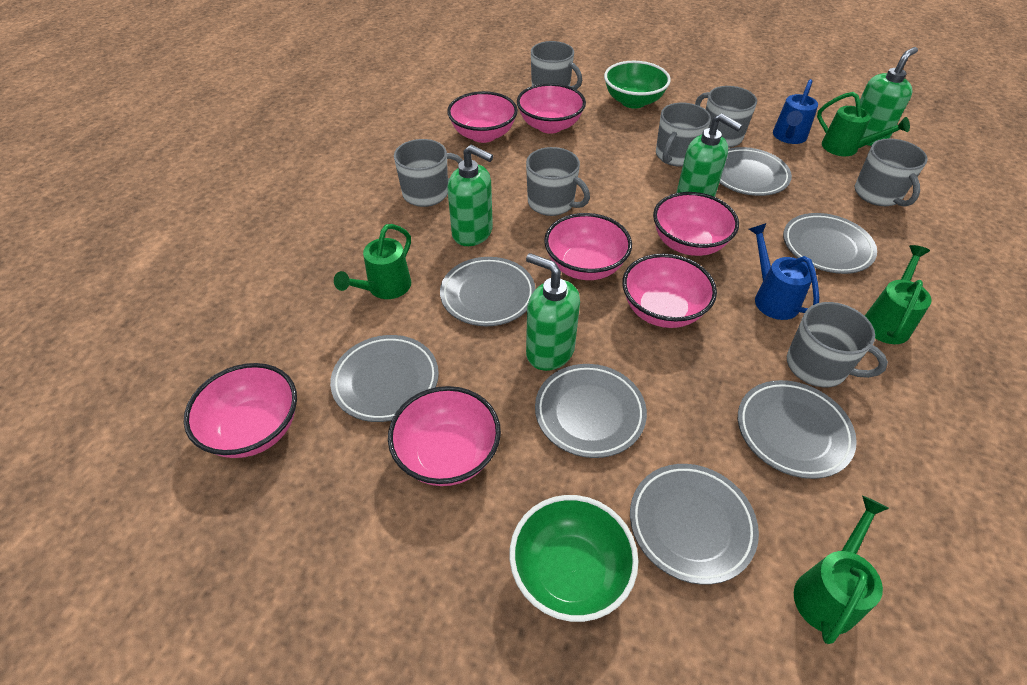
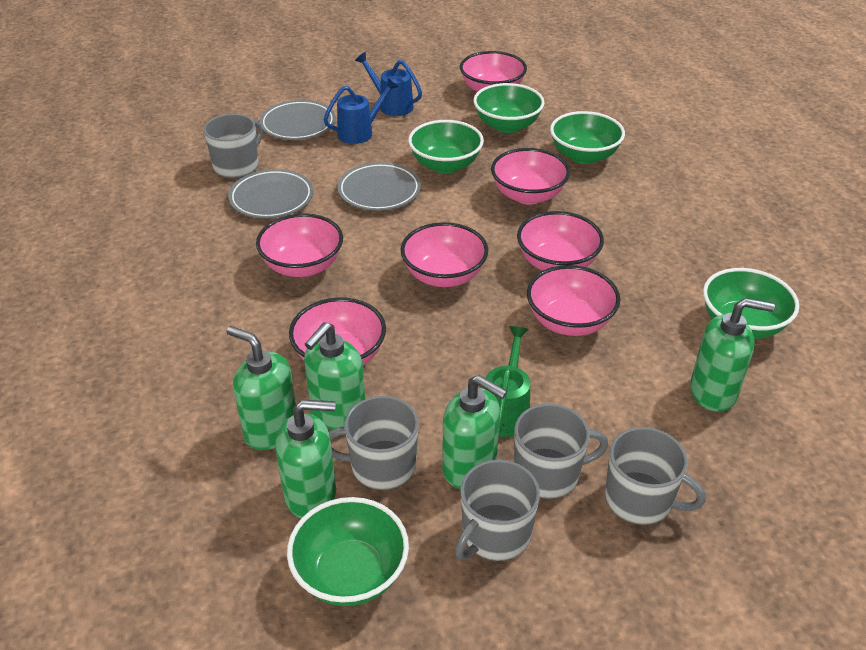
green bowl: [509,495,639,622] [604,61,671,108] = 2 -> [287,497,409,606] [408,120,484,173] [473,83,545,133] [550,111,625,164] [703,268,799,339] = 5
green soap dispenser: [447,145,493,246] [526,253,580,371] [676,113,742,197] [860,47,918,146] = 4 -> [226,326,296,450] [275,400,336,518] [304,322,365,430] [442,375,507,489] [690,298,775,412] = 5
green watering can: [334,224,411,299] [794,496,889,644] [817,92,910,156] [865,245,932,344] = 4 -> [486,326,530,437] = 1
grey mug: [394,139,463,207] [526,147,590,216] [531,41,582,90] [656,103,711,167] [695,86,757,148] [787,302,888,387] [855,138,928,207] = 7 -> [204,114,262,178] [329,396,419,490] [455,460,540,561] [514,404,608,499] [605,427,706,525] = 5
grey plate: [330,335,439,422] [440,257,536,326] [535,364,647,458] [630,464,759,585] [719,147,792,196] [738,380,857,479] [783,213,877,274] = 7 -> [228,169,313,219] [260,100,336,140] [338,162,421,211] = 3

